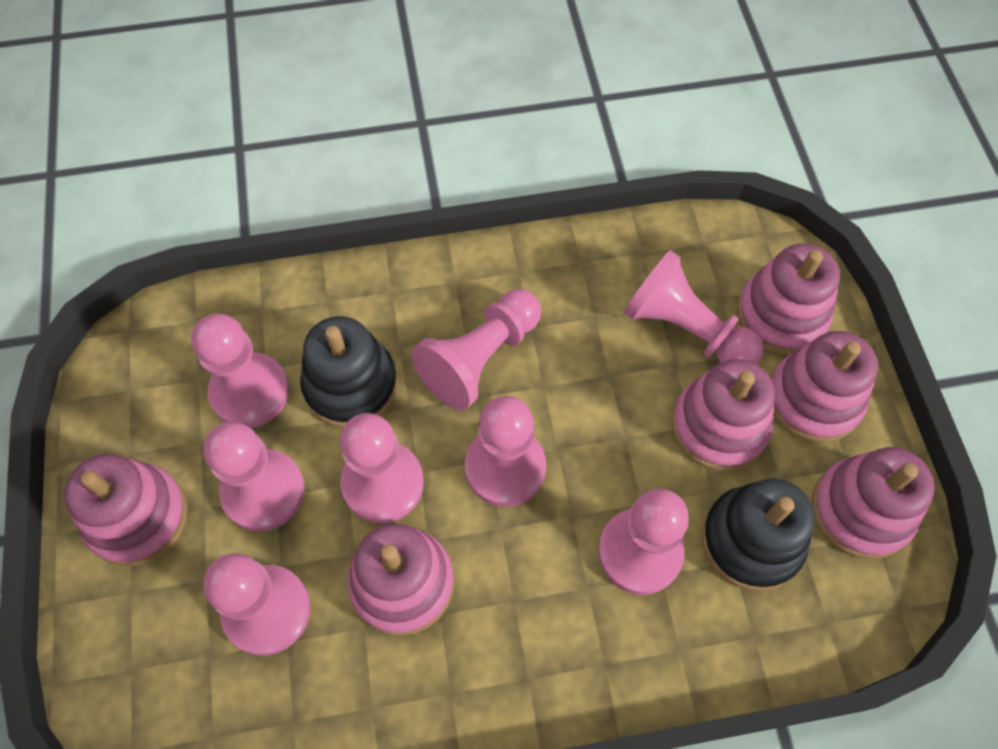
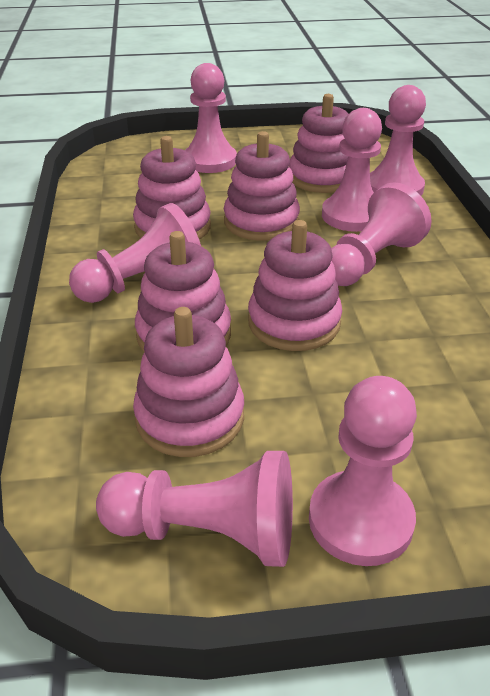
black stacking toy: [300,316,398,427] [701,479,815,591] = 2 -> none = 0
pink pawn: [191,313,289,428] [203,422,305,531] [203,554,311,655] [340,413,424,523] [411,289,541,410] [465,396,546,507] [598,489,689,595] [623,250,763,365] = 8 -> [69,203,201,303] [96,451,293,567] [185,63,237,173] [309,376,417,566] [322,108,382,232] [331,182,432,286] [370,85,426,196] = 7

